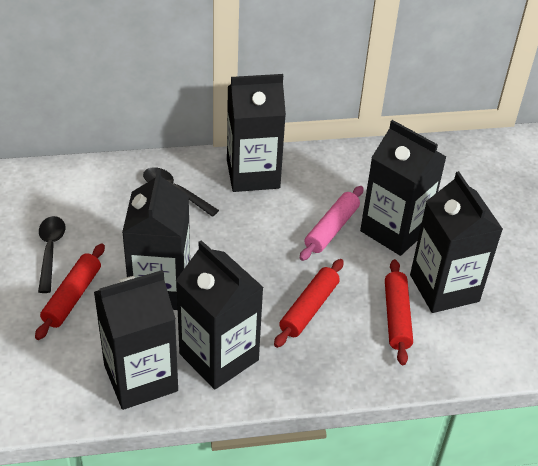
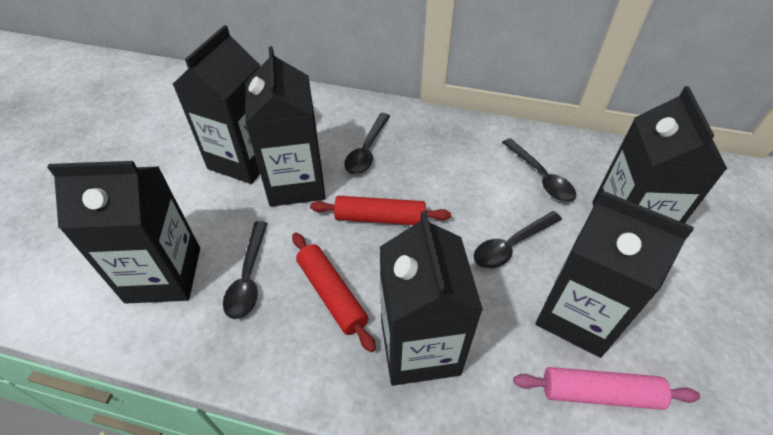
black spoon: [38,216,65,293] [143,167,219,217] = 2 -> [223,221,267,319] [344,113,390,174] [474,211,562,268] [502,138,576,202] = 4
red rolling pin: [35,243,105,340] [274,259,344,348] [385,259,413,365] = 3 -> [292,233,376,352] [310,196,451,225] = 2

